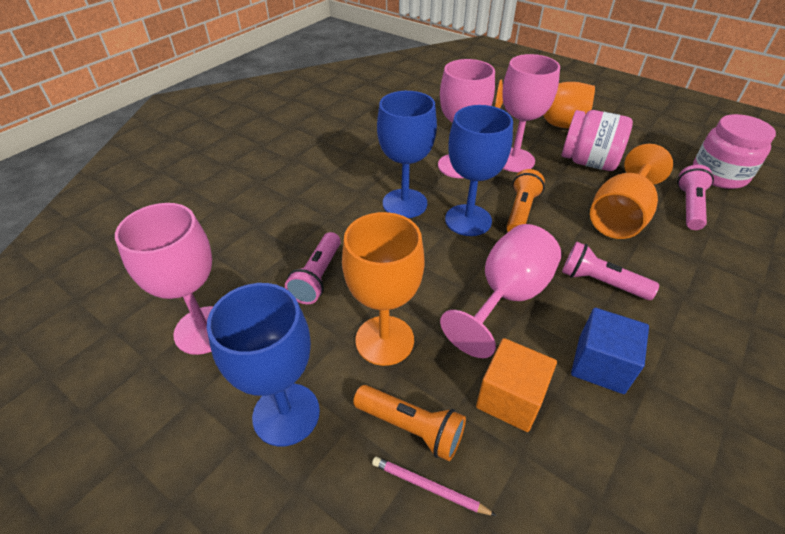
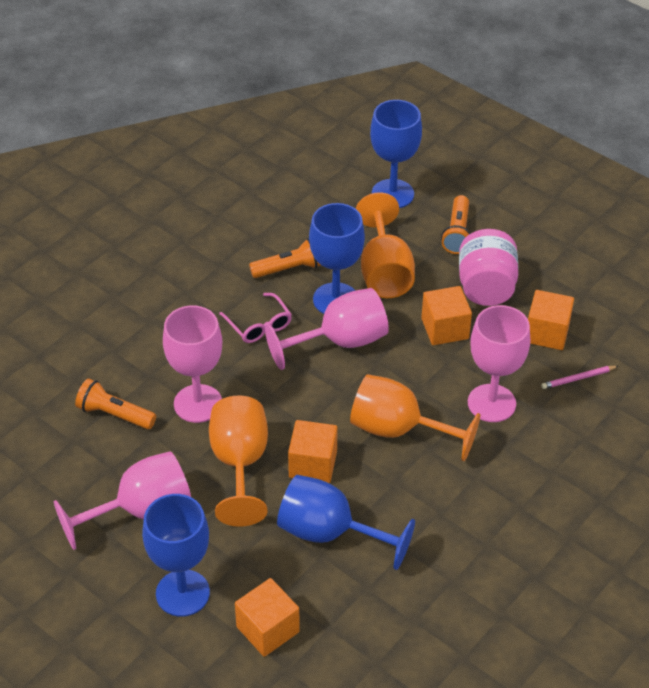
blue cube: [571,308,649,394] = 1 -> none = 0
blue goblet: [207,283,320,446] [377,91,437,218] [445,105,513,236] = 3 -> [142,494,210,617] [277,475,415,570] [309,203,365,314] [370,100,422,208] = 4
orange cube: [476,338,557,432] = 1 -> [235,578,300,657] [288,420,338,483] [421,286,472,345] [528,290,574,350] = 4
orange flashlight: [353,385,466,461] [506,169,545,232] = 2 -> [75,379,156,429] [249,238,321,278] [441,195,471,254] = 3
pink flashlight: [285,232,341,304] [562,242,659,300] [677,165,714,230] = 3 -> none = 0
pink glasses: none = 0 -> [219,293,292,343] = 1
pink jar: [562,110,633,171] [693,114,776,189] = 2 -> [459,229,518,306] = 1

